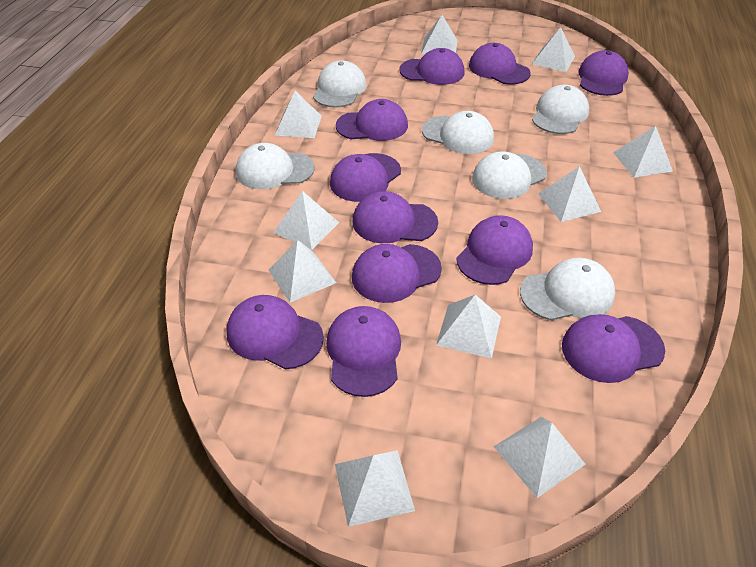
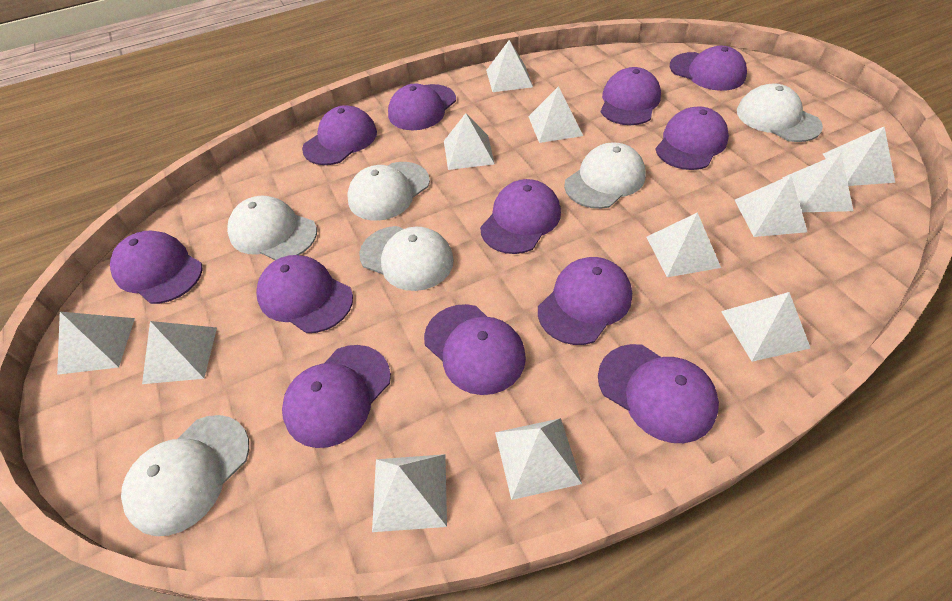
purple cap: [227,295,324,370] [326,306,401,397] [330,153,401,202] [336,99,408,141] [352,244,442,303] [353,191,438,243] [399,48,465,85] [456,215,533,285] [469,43,531,85] [562,314,665,383] [578,50,629,96] = 11 -> [110,231,202,304] [256,255,353,333] [282,345,391,448] [302,105,377,165] [388,83,456,130] [424,304,526,395] [480,179,561,254] [538,257,632,345] [598,344,719,443] [601,67,661,125] [655,106,729,170] [670,46,747,91] = 12
white pyramid: [269,240,336,302] [273,191,339,250] [275,91,322,138] [335,450,415,527] [421,15,458,54] [436,295,501,359] [494,417,586,498] [532,27,575,72] [538,166,601,222] [613,126,673,178] = 10 -> [57,312,135,375] [142,321,217,384] [372,454,447,532] [444,113,495,170] [486,40,533,92] [495,418,582,500] [528,86,583,143] [646,212,721,277] [721,292,810,362] [735,175,807,237] [782,153,853,212] [823,127,895,186] = 12

